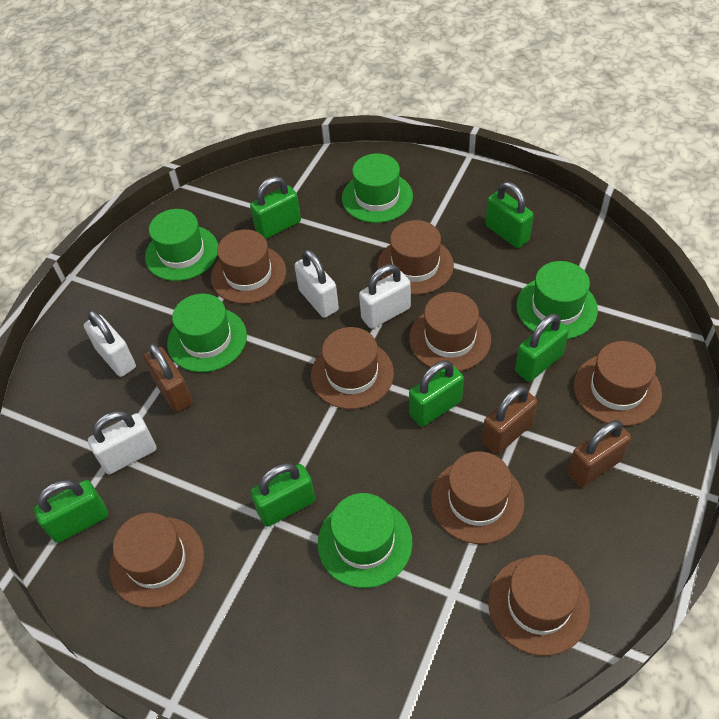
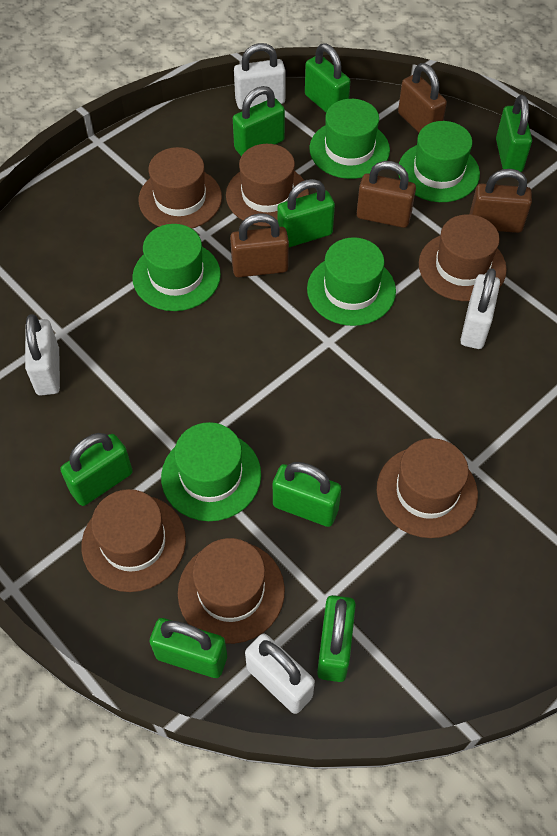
brown hat: [109,513,204,608] [211,229,286,304] [311,327,394,409] [377,220,454,295] [409,292,491,371] [431,451,525,544] [488,555,590,656] [574,341,662,426] = 8 -> [82,489,186,592] [139,147,222,229] [178,538,285,644] [226,144,309,227] [377,438,478,538] [419,214,507,301] = 6
brown padlock: [143,343,193,412] [482,386,538,455] [567,420,631,487] = 3 -> [230,213,289,277] [357,161,416,228] [398,63,447,133] [470,169,532,233] = 4
green padlock: [34,480,108,543] [250,177,301,239] [250,463,316,527] [409,360,464,427] [485,182,534,248] [515,314,569,382] = 6 -> [60,433,133,506] [150,618,227,678] [233,86,285,156] [273,462,341,527] [278,179,335,247] [305,43,350,112] [317,595,356,682] [496,95,532,172] = 8

